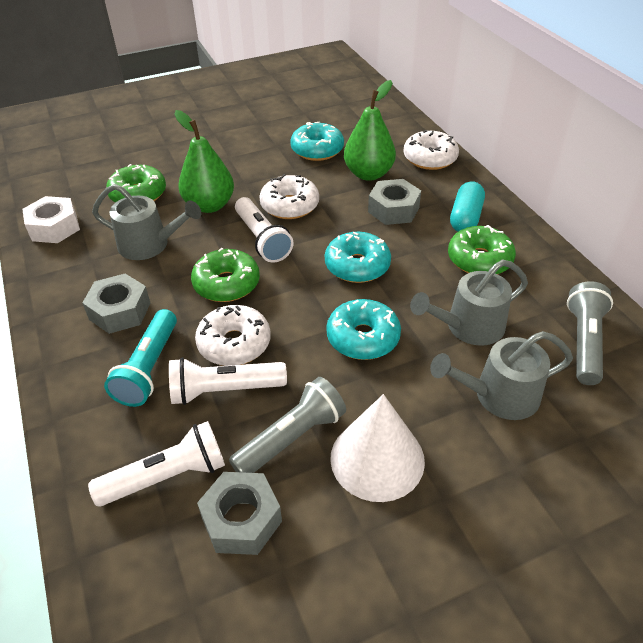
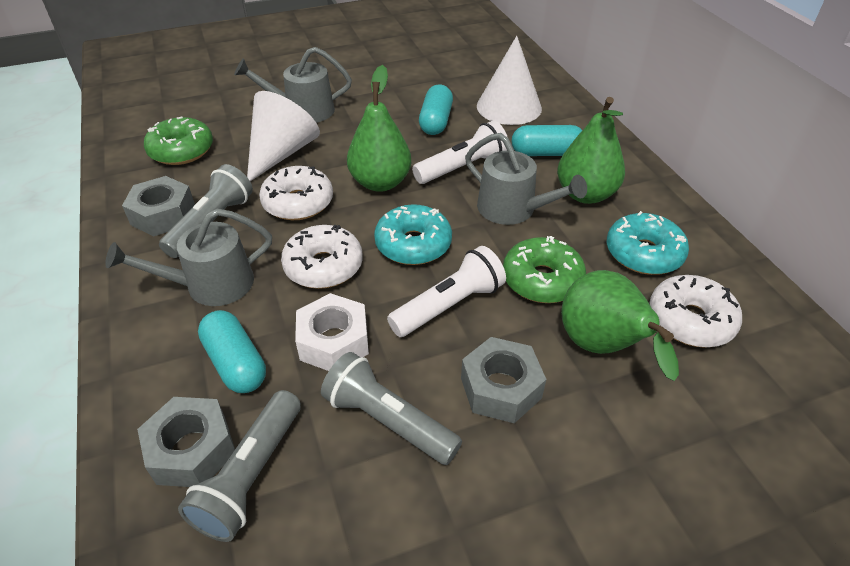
green donut: [106,164,166,203] [191,248,260,302] [448,225,516,274] = 3 -> [144,117,213,165] [503,236,586,303] = 2
green pear: [174,110,234,213] [344,80,396,181] = 2 -> [347,65,411,192] [557,97,625,204] [561,270,679,381] = 3
grey flashlight: [229,377,346,473] [567,281,613,385] = 2 -> [159,164,253,258] [178,390,301,542] [321,352,462,465] = 3
turquoise capsule: [450,181,485,232] = 1 -> [198,310,266,393] [419,84,453,135] [512,125,582,156] = 3
turquoise donut: [290,122,344,161] [325,232,391,283] [326,299,401,360] = 3 -> [374,204,452,265] [607,211,689,275] = 2
turquoise flashlight: [104,309,177,407] = 1 -> none = 0
white cone: [330,394,425,502] = 1 -> [247,91,320,181] [477,36,542,125] = 2
white flashlight: [88,421,225,506] [169,357,287,405] [235,197,293,263] = 3 -> [387,246,506,337] [412,121,508,184] = 2

